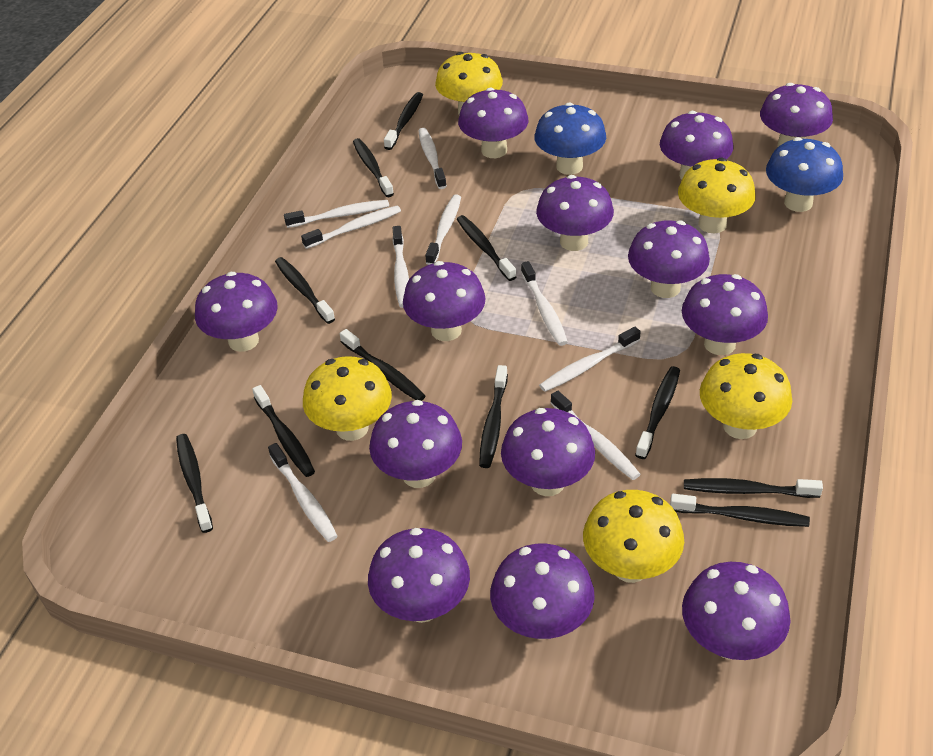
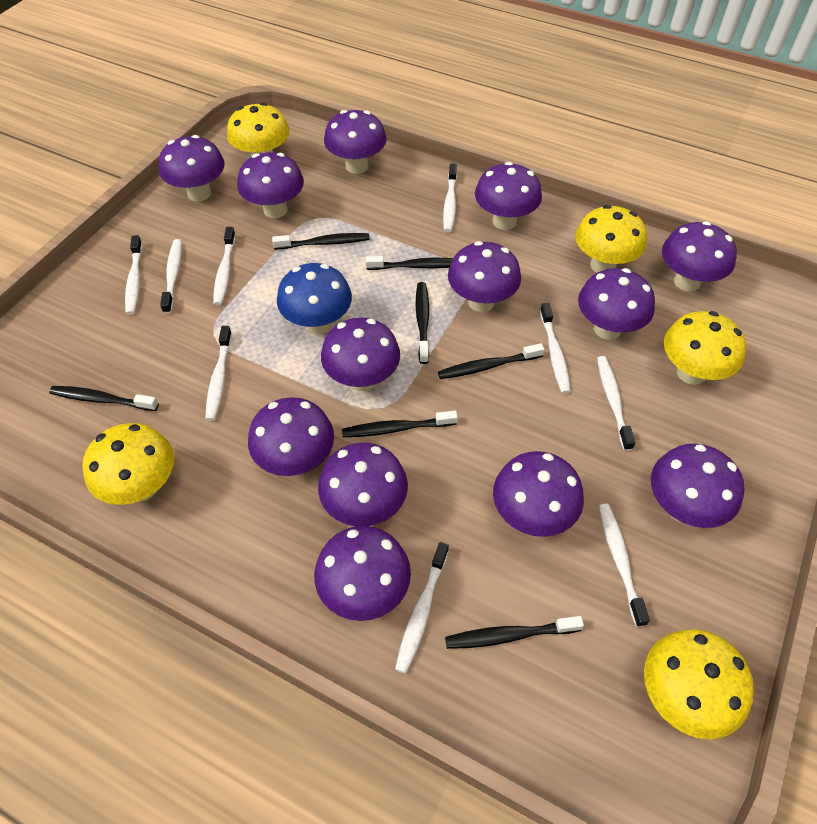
black toothbrush: [176,434,213,533] [252,385,315,477] [275,257,335,324] [340,329,425,401] [353,138,394,197] [384,92,423,150] [457,215,516,281] [479,365,508,468] [635,366,680,459] [670,494,810,527] [684,478,823,498] = 11 -> [49,386,159,411] [272,233,370,250] [342,411,458,437] [365,256,453,270] [416,282,429,364] [438,343,544,379] [445,616,584,649] = 7
blue mushroom: [534,102,606,175] [766,137,843,212] = 2 -> [277,263,352,334] = 1

